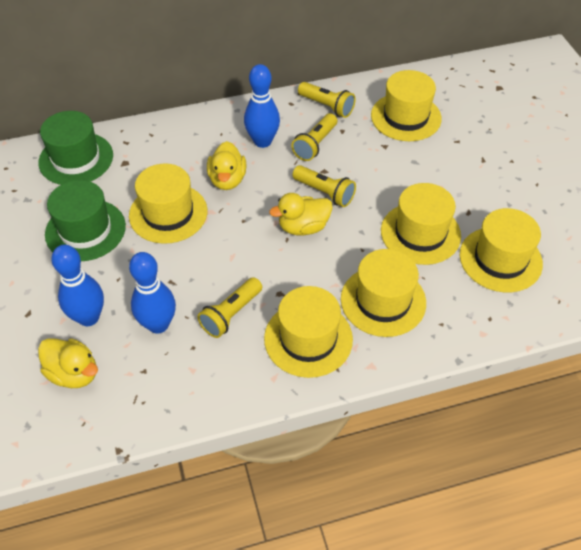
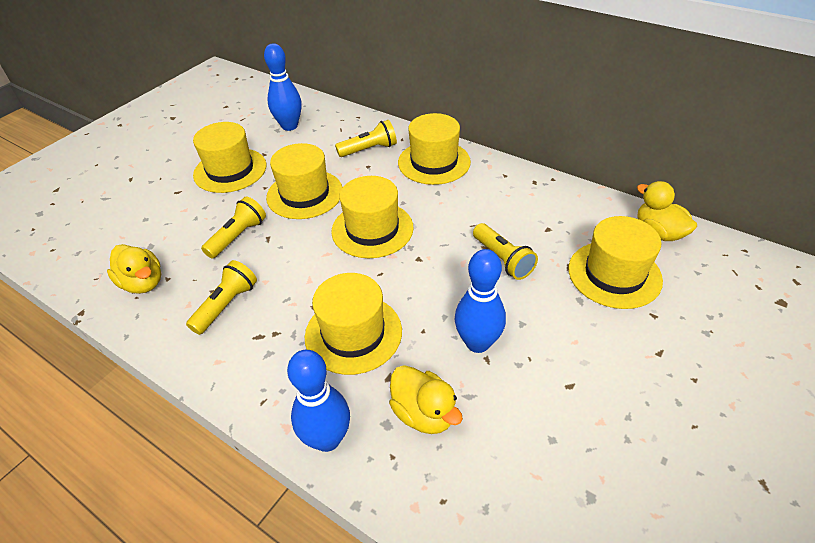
green hat: [38,111,113,185] [45,180,126,261] = 2 -> none = 0

